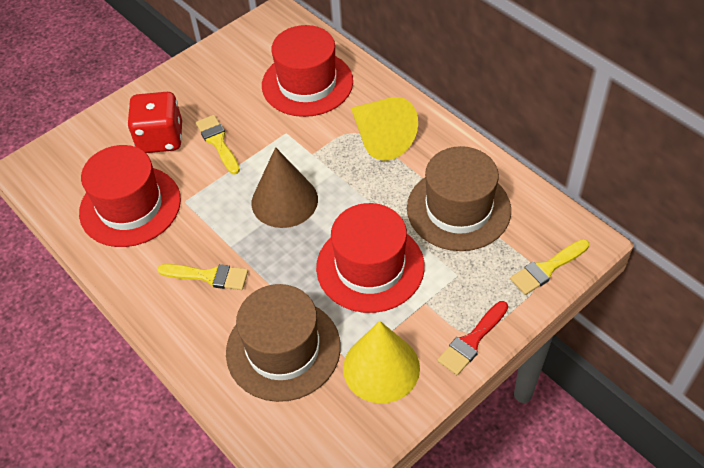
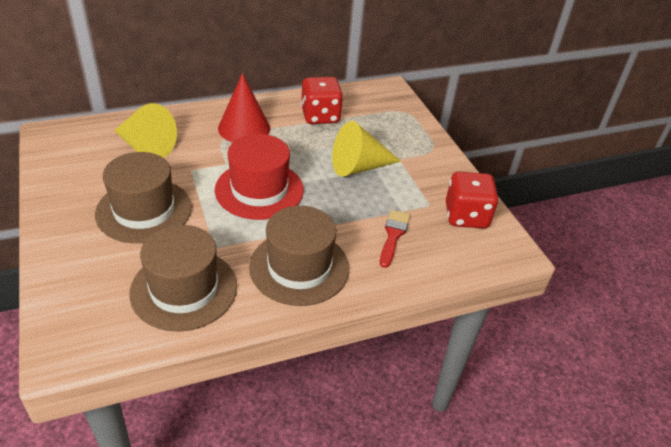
brown cone: [252,147,318,228] = 1 -> none = 0
brown hat: [226,284,341,402] [407,146,511,251] = 2 -> [95,152,192,243] [129,225,237,331] [249,206,349,306] = 3
red cone: none = 0 -> [218,73,270,142] = 1
red dice: [127,92,182,153] = 1 -> [301,77,343,124] [446,172,499,229] = 2
red hat: [79,145,181,247] [262,25,353,117] [316,203,425,313] = 3 -> [215,134,304,220] = 1
yellow brush: [157,264,248,290] [196,115,240,174] [510,239,589,295] = 3 -> none = 0

